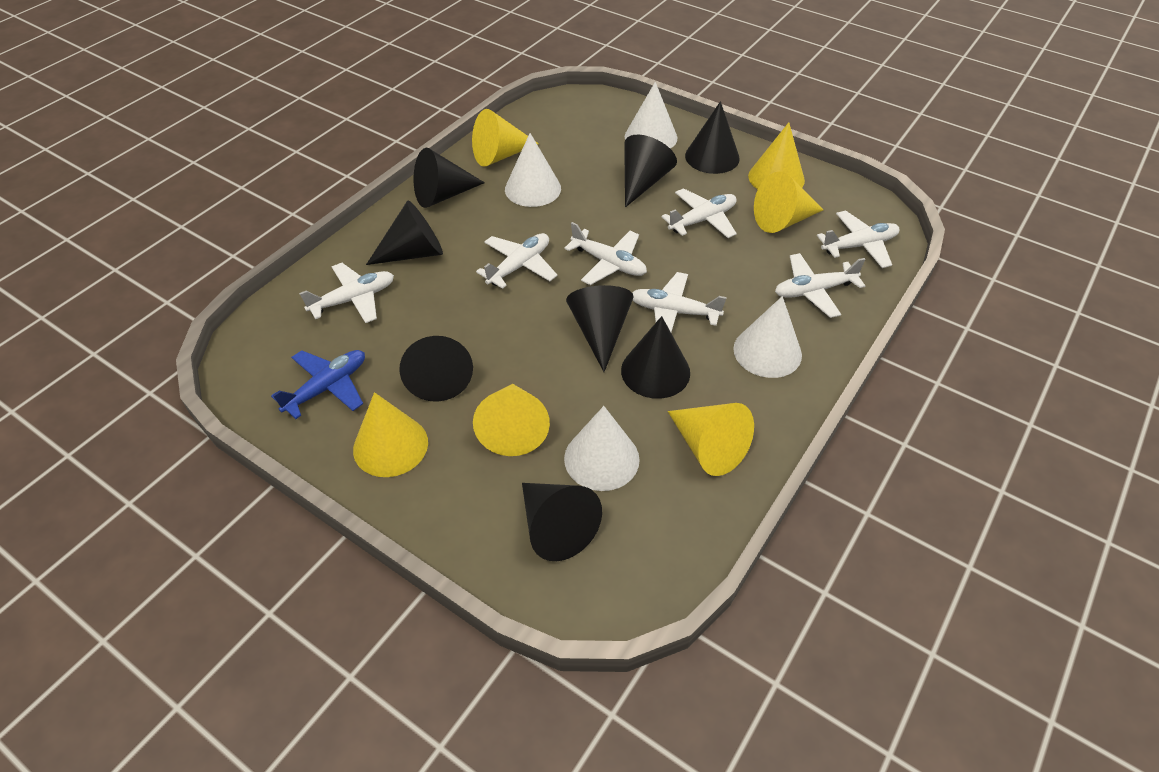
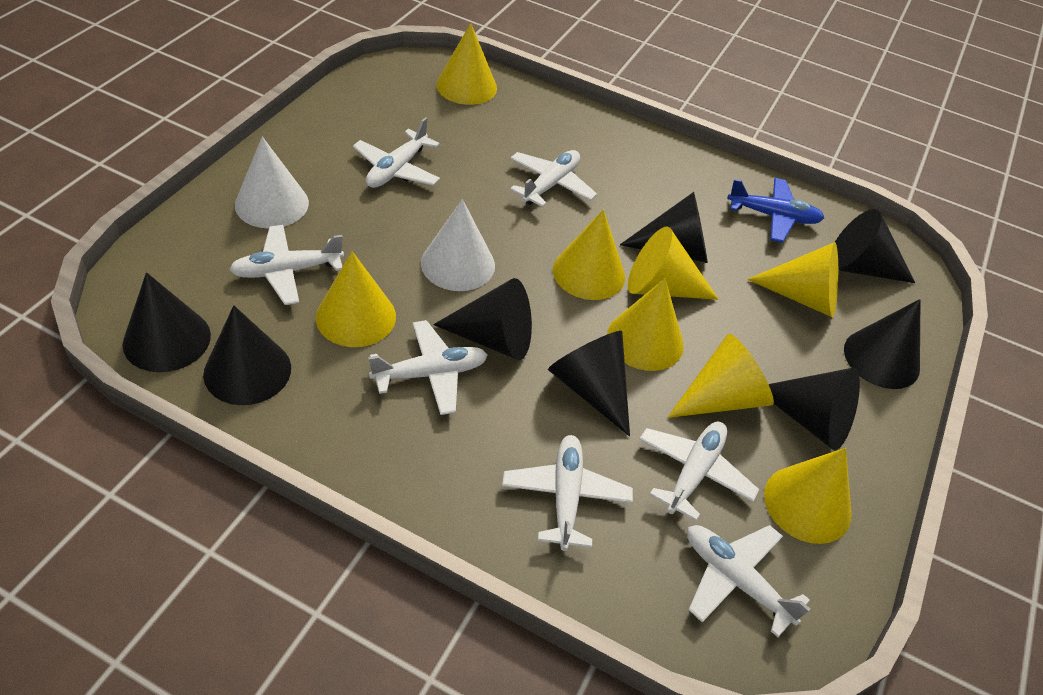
white cone: [505,133,561,207] [564,406,640,491] [625,82,677,149] [733,296,802,378] = 4 -> [235,136,309,229] [421,199,495,291] = 2
yellow cone: [353,392,428,477] [472,109,539,167] [473,384,550,456] [668,403,754,476] [748,122,805,189] [754,172,823,233] = 6 -> [316,251,396,347] [436,23,497,105] [553,210,625,300] [607,278,684,371] [628,226,719,300] [668,334,774,418] [747,242,838,317] [764,448,852,544] = 8

